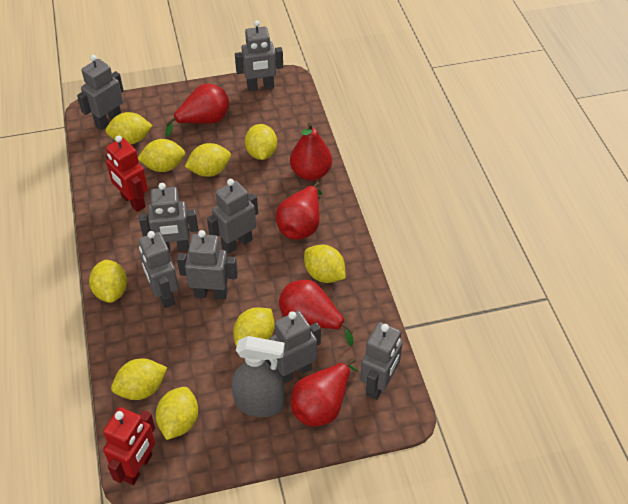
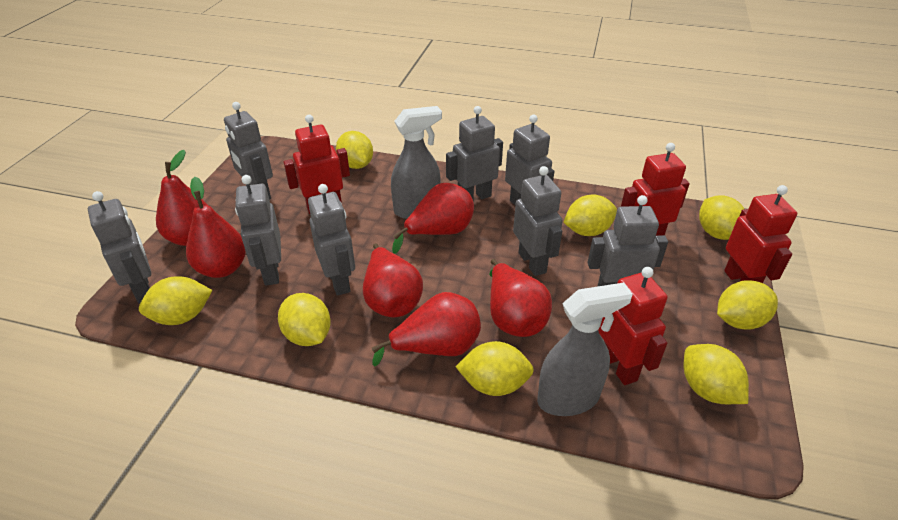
grey spray bottle: [232,336,285,417] = 1 -> [391,106,442,219] [537,283,633,416] = 2
red pear: [165,84,229,137] [276,182,322,240] [279,280,354,346] [290,123,332,181] [291,358,358,427] = 5 -> [156,150,207,246] [186,177,246,278] [363,244,423,317] [372,292,481,367] [392,183,474,253] [489,259,552,337] = 6
red robot: [103,407,156,485] [106,135,148,212] = 2 -> [283,115,350,214] [598,267,667,385] [621,143,690,236] [724,185,797,283] = 4
yellow lemon: [89,260,127,303] [106,112,153,144] [111,359,167,400] [138,139,185,172] [156,387,198,440] [184,143,231,177] [233,307,275,347] [245,124,277,160] [304,245,346,283] = 9 -> [139,276,213,325] [278,293,331,346] [336,131,373,169] [456,341,534,396] [563,195,617,236] [684,344,749,404] [699,195,744,240] [717,280,778,330] = 8

